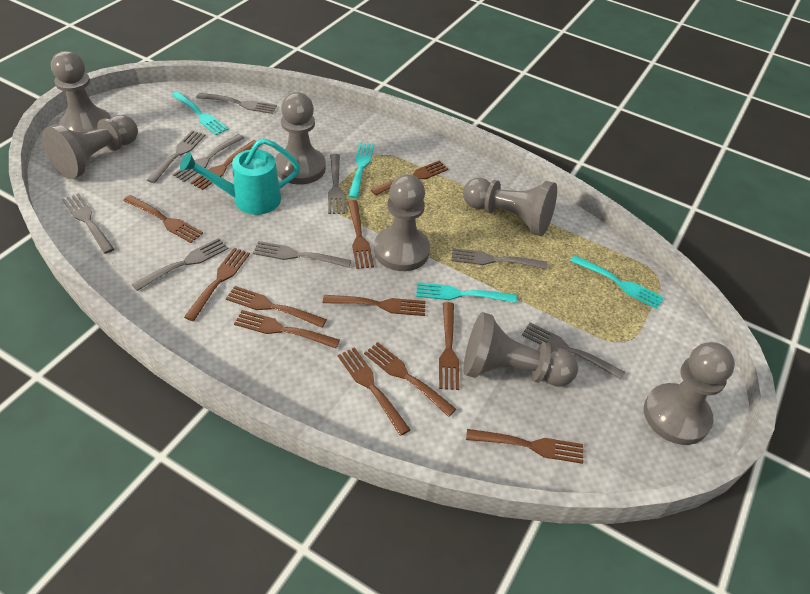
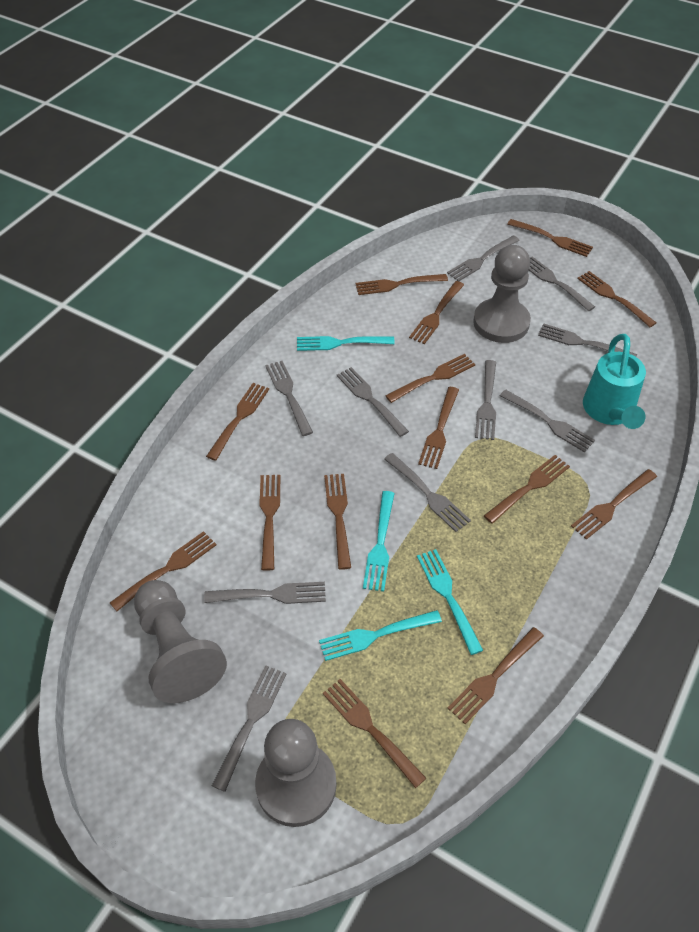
brown fork: [123,195,203,243] [184,248,250,321] [190,140,256,190] [226,286,327,328] [234,310,340,349] [323,295,426,316] [338,347,411,436] [348,200,374,269] [364,342,456,417] [371,160,448,196] [439,302,459,390] [466,429,584,464] = 12 -> [110,531,216,611] [206,383,269,461] [259,475,281,571] [323,679,426,788] [324,474,351,570] [355,274,448,295] [385,354,475,403] [409,281,464,344] [418,387,459,469] [448,627,544,724] [484,455,570,524] [507,219,593,257] [571,469,657,540] [577,271,656,327] = 14
grey fork: [62,193,114,254] [132,238,228,291] [147,130,206,183] [172,134,244,182] [196,93,277,114] [253,241,351,268] [328,154,345,214] [452,248,548,269] [522,322,625,380] = 9 -> [204,582,326,604] [212,665,286,792] [265,361,313,436] [337,367,409,437] [384,453,471,532] [447,235,520,281] [475,360,496,440] [500,389,595,453] [529,257,595,311] [538,323,637,357] = 10
grey pawn: [42,115,138,179] [51,51,111,132] [275,92,326,185] [374,174,430,271] [463,178,557,236] [464,312,578,386] [644,342,735,445] = 7 -> [134,580,227,703] [255,719,337,827] [473,245,531,343] = 3

